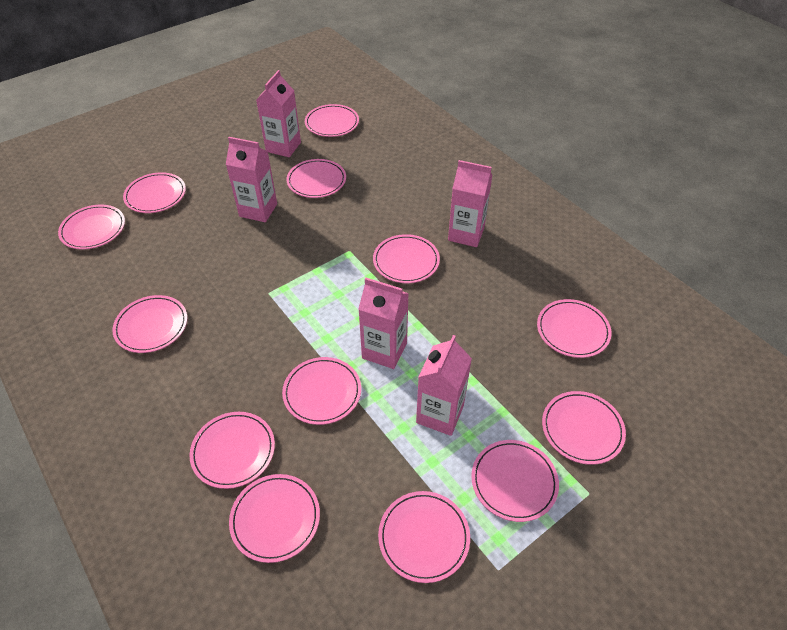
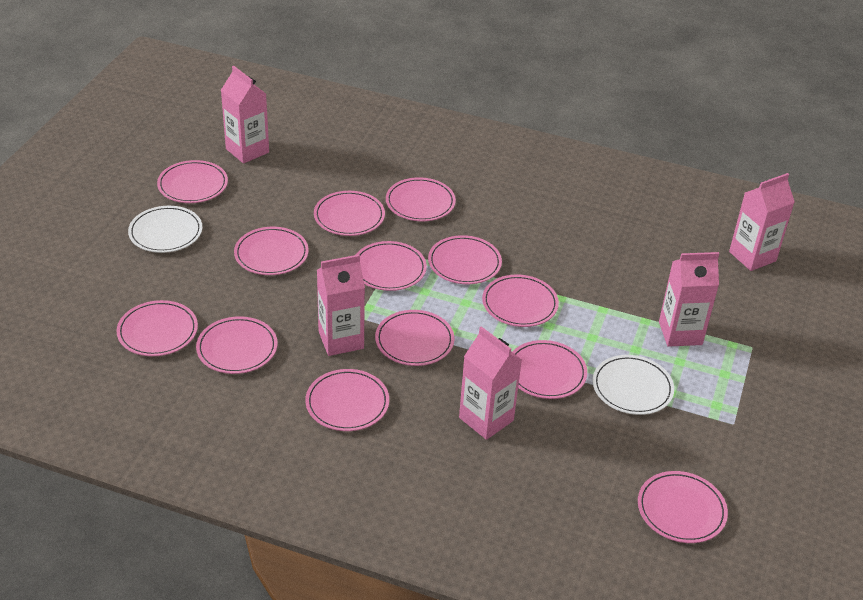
white plate: none = 0 -> [128,206,203,253] [593,355,674,415] = 2

